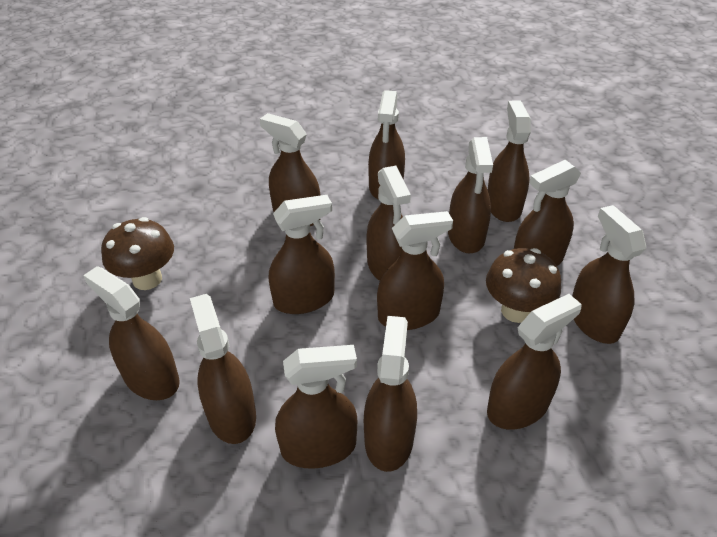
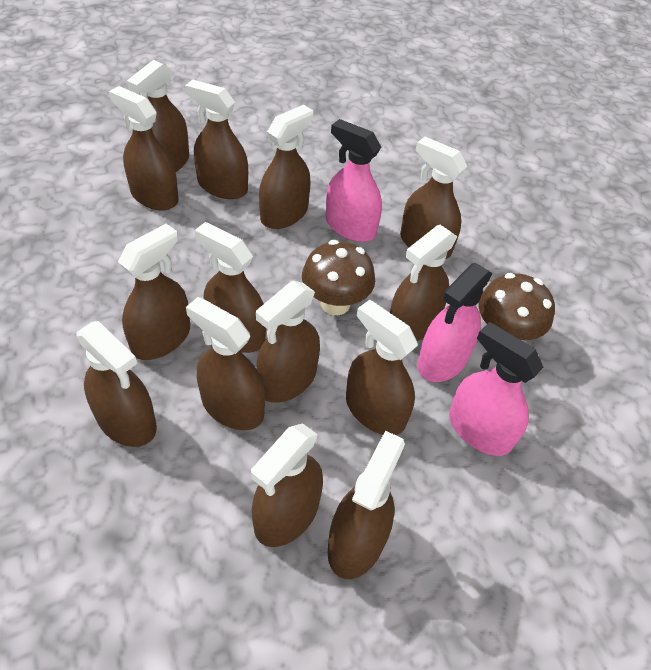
pink spray bottle: none = 0 -> [326,119,382,242] [417,263,493,382] [449,322,544,456] = 3

